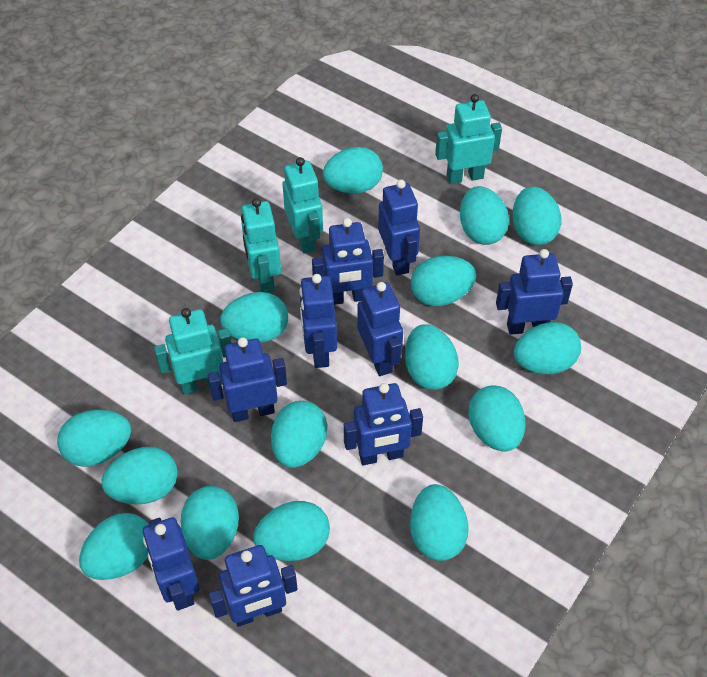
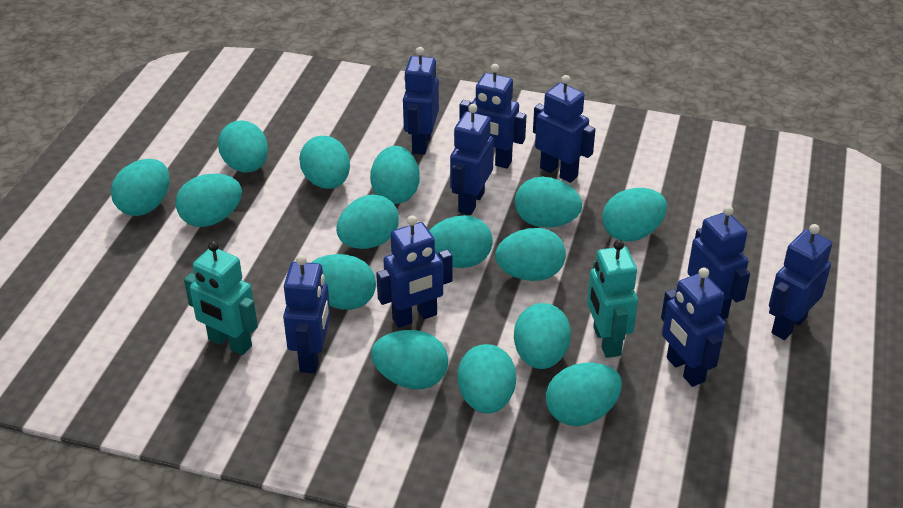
turquoise robot: [154,308,231,394] [241,198,281,293] [283,157,323,254] [435,94,502,184] = 4 -> [184,241,258,355] [587,240,638,358] = 2

